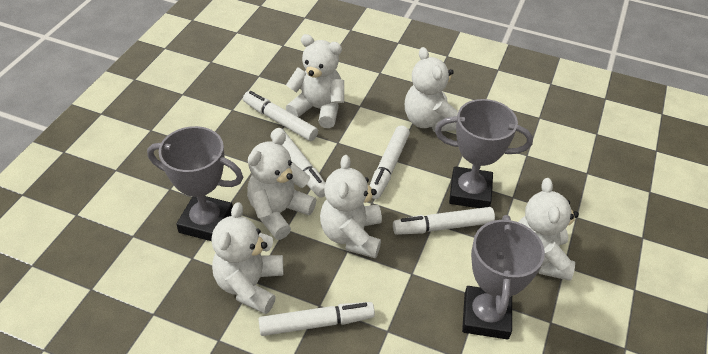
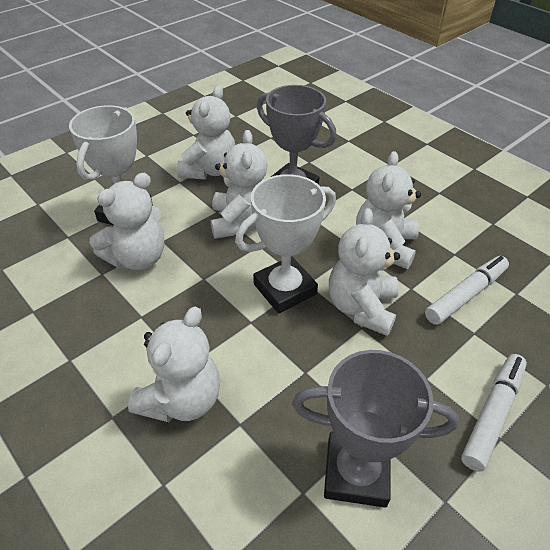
grey trophy: [147,126,243,241] [435,99,533,208] [462,215,545,340] = 3 -> [257,85,337,184] [292,350,459,508] = 2
white marker: [243,91,318,141] [258,302,375,336] [271,128,325,198] [370,126,410,199] [393,207,495,235] = 5 -> [425,256,509,325] [461,354,527,472] = 2
white trophy: none = 0 -> [69,105,153,225] [235,174,336,314] = 2

